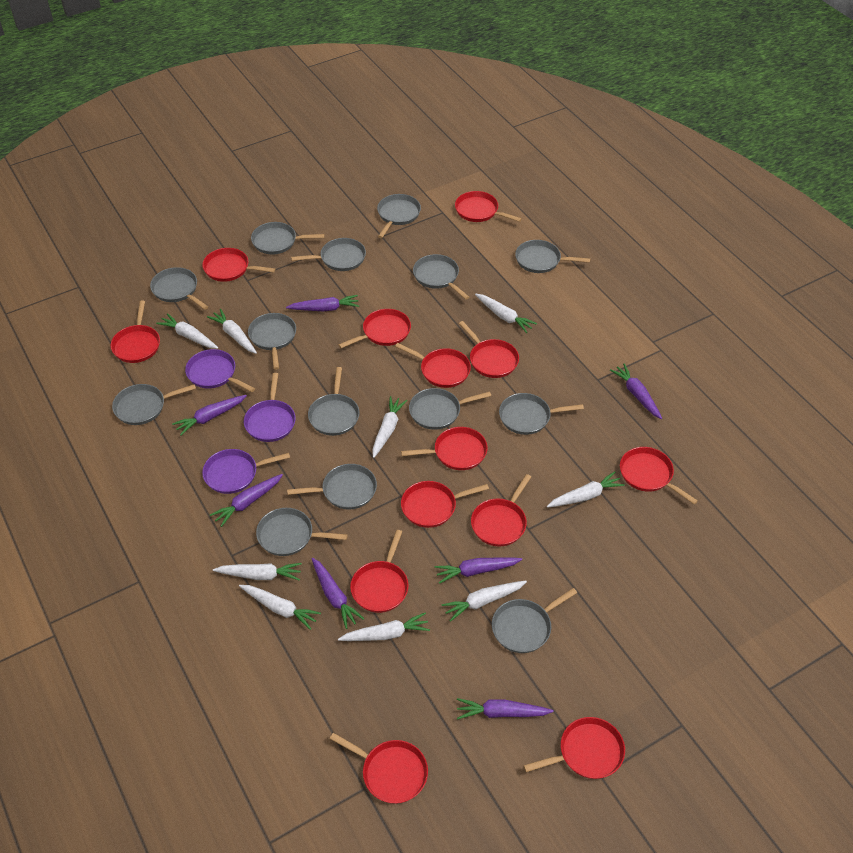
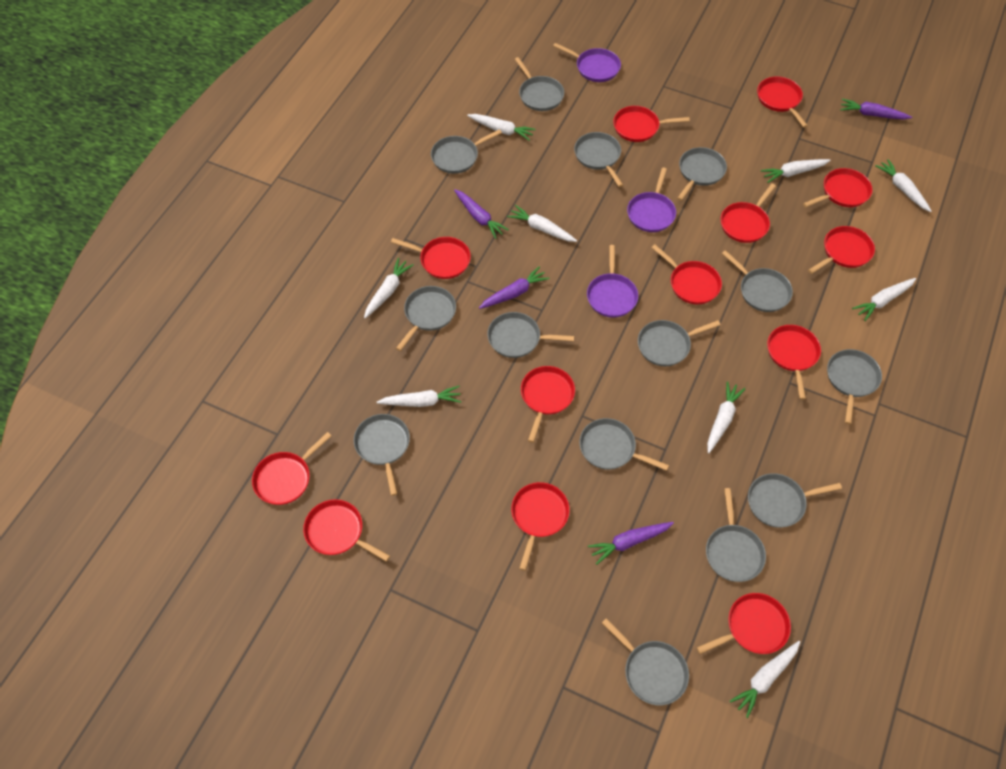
purple carrot: [172,395,247,436] [210,474,283,527] [286,295,359,311] [312,558,364,629] [435,557,522,584] [457,698,554,720] [610,364,662,419] = 7 -> [454,189,509,239] [479,266,550,309] [588,522,674,564] [840,99,912,120] = 4

